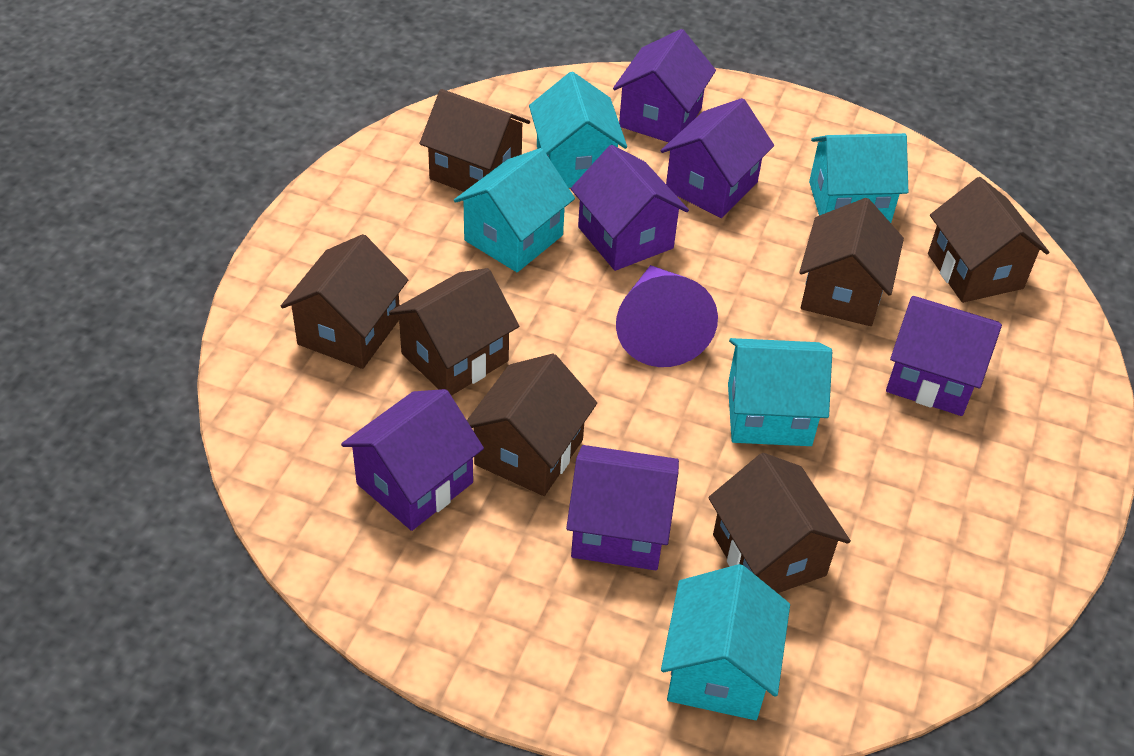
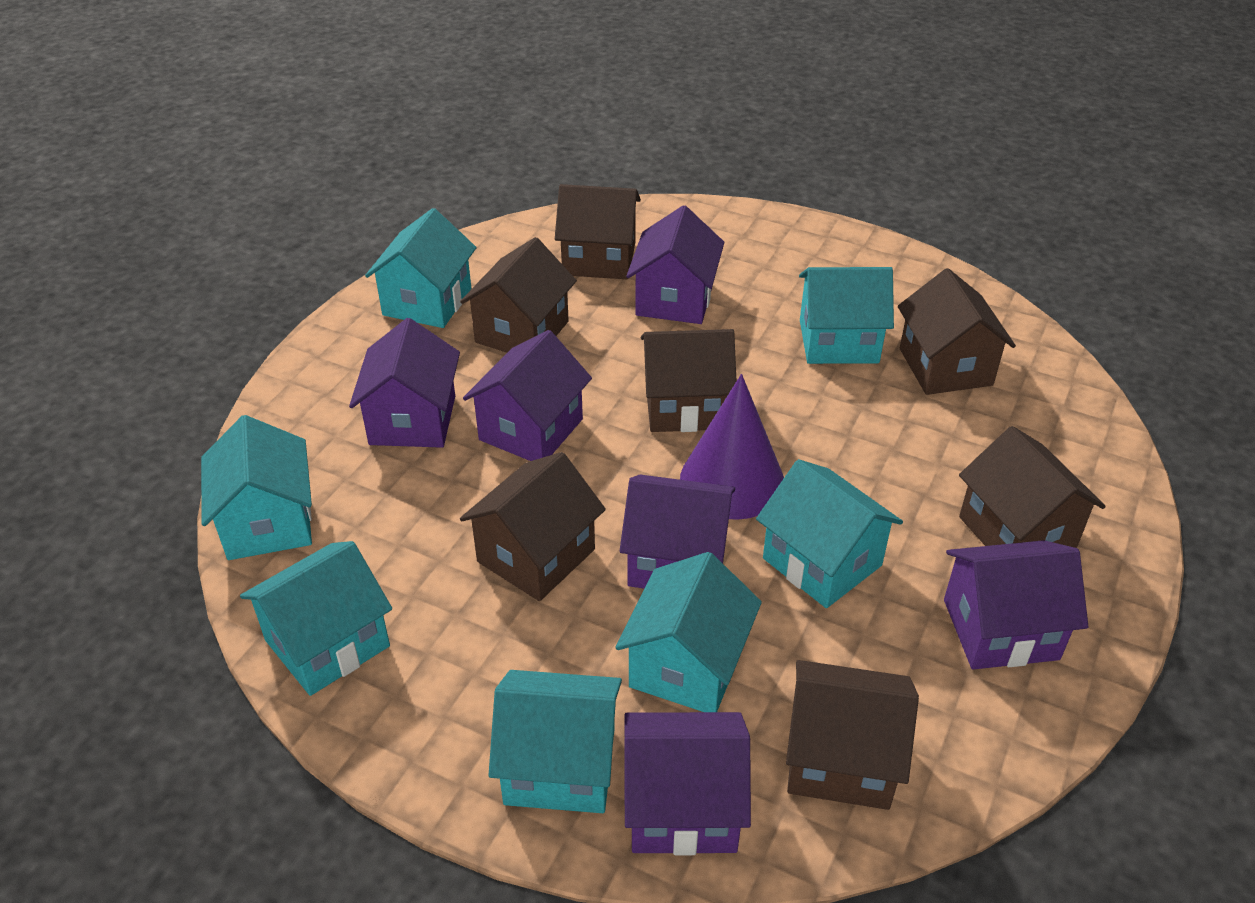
turquoise house: [454,148,575,272] [529,71,627,188] [661,564,790,720] [728,338,832,446] [809,133,908,223] = 5 -> [201,415,312,560] [240,541,392,696] [365,208,477,328] [489,670,622,813] [616,552,762,712] [756,459,903,608] [799,267,894,364] = 7

